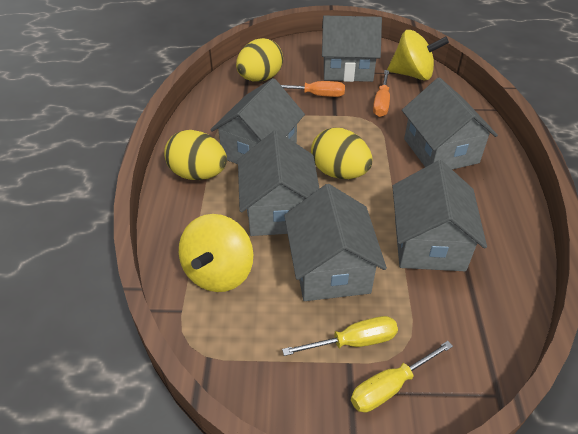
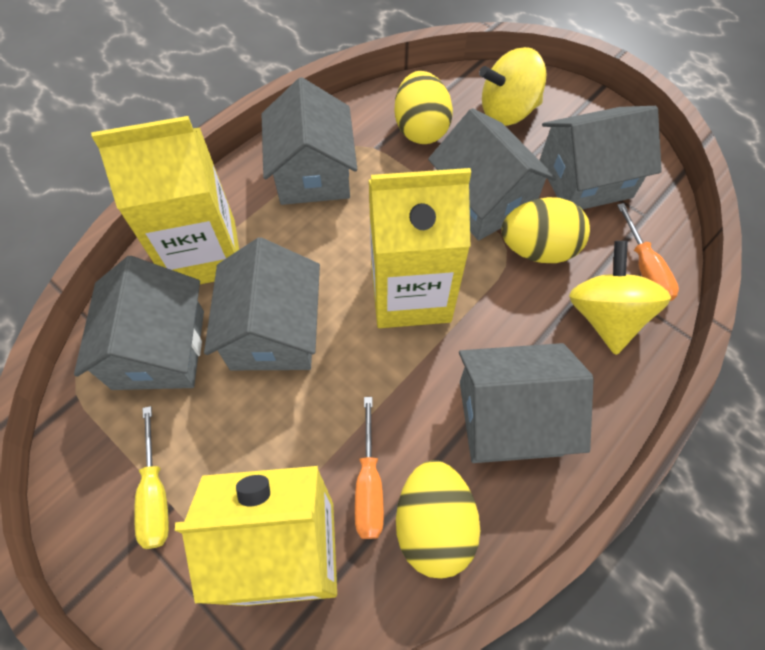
yellow carton: none = 0 -> [91,116,239,284] [175,466,337,606] [369,168,471,328] = 3
yellow screwdriver: [282,316,398,356] [351,341,453,412] = 2 -> [134,406,169,549] = 1

